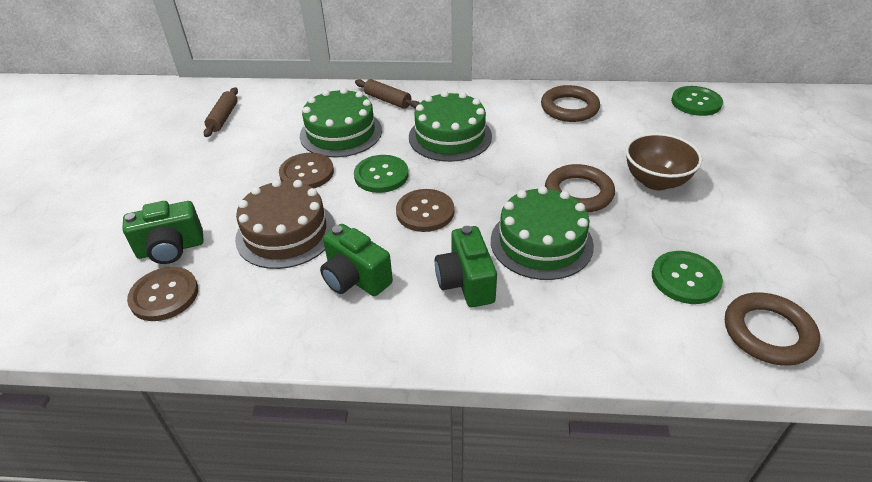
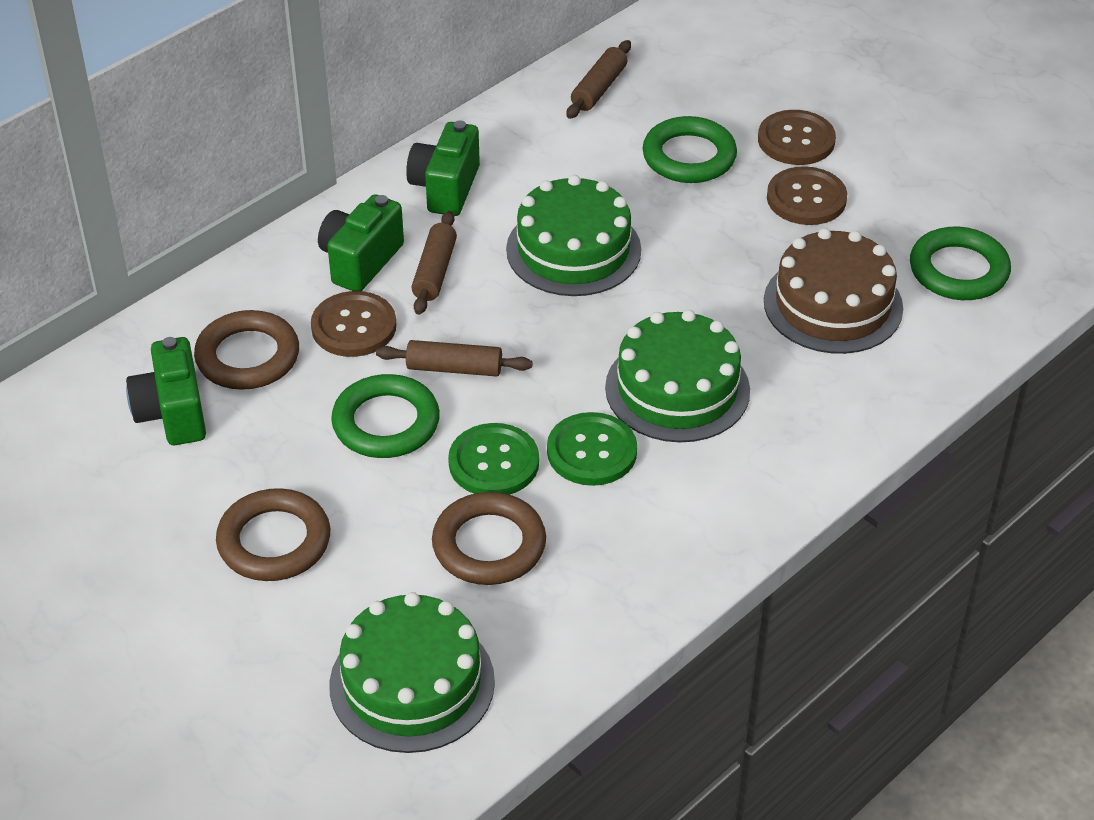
brown bowl: [625,133,702,190] = 1 -> none = 0
brown rolling pin: [204,87,238,137] [355,79,420,109] = 2 -> [376,340,533,377] [412,211,457,315] [566,40,631,119] = 3
green button: [354,155,408,193] [652,251,723,304] [671,86,723,116] = 3 -> [448,423,539,495] [547,412,637,486] = 2
green ring: none = 0 -> [331,374,440,458] [642,116,737,183] [910,227,1011,300] = 3

